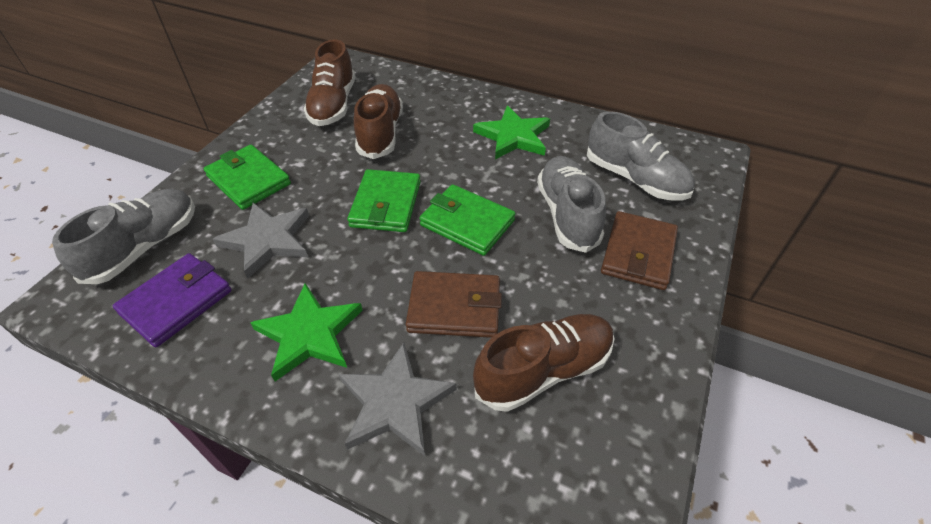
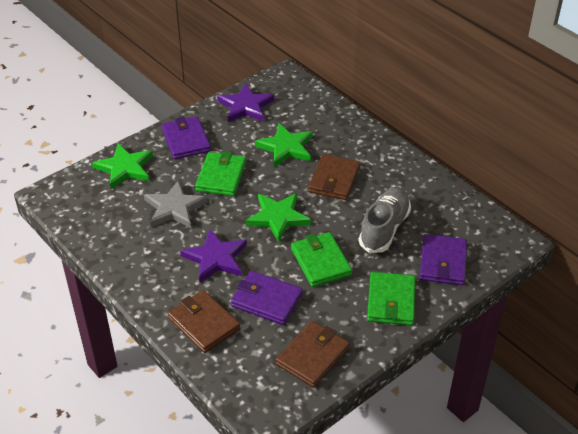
brown shoe: [303,39,355,126] [354,84,403,159] [473,314,614,412] = 3 -> none = 0
brown wallet: [406,271,502,338] [601,211,678,290] = 2 -> [168,290,241,353] [276,321,350,388] [308,154,360,200] = 3
green star: [250,283,363,381] [473,105,550,160] = 2 -> [92,143,153,189] [245,193,311,242] [255,123,313,167] = 3
grey shoe: [52,189,195,284] [537,156,606,253] [587,111,695,200] = 3 -> [359,188,411,253] = 1
grey star: [213,203,309,279] [339,342,457,456] = 2 -> [144,180,208,228] = 1
purple star: none = 0 -> [180,229,247,283] [217,83,274,122] = 2
purple wallet: [113,253,232,347] = 1 -> [162,116,211,159] [231,271,303,325] [419,234,467,285] = 3

